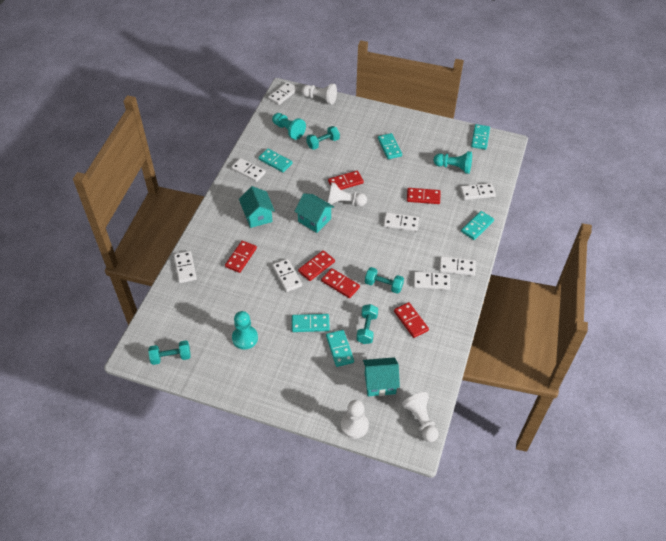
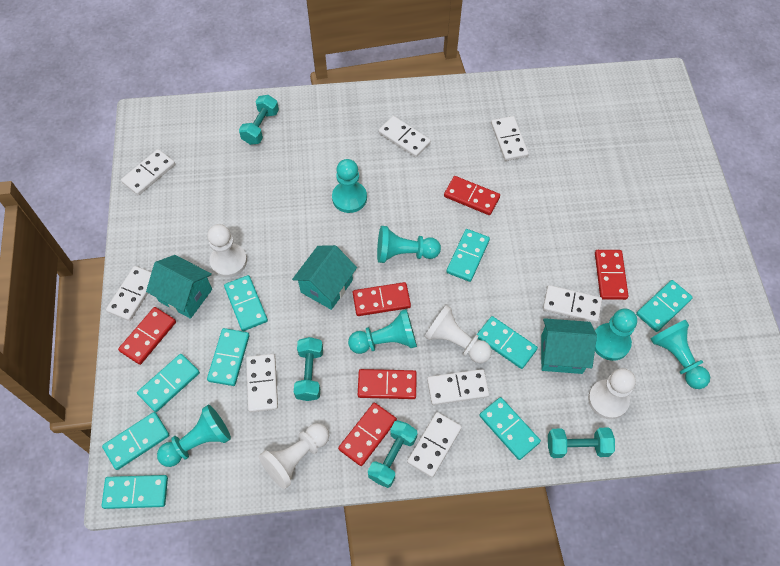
turquoise domino: [258,149,292,172] [292,314,330,332] [326,330,354,367] [378,133,402,159] [461,211,494,240] [471,124,490,150] = 6 -> [101,475,168,509] [102,412,169,470] [137,354,200,412] [207,328,250,386] [224,275,268,331] [446,229,490,282] [477,316,538,369] [479,397,541,460] [636,280,693,332] = 9
turquoise pawn: [232,311,258,349] [272,113,306,140] [434,151,472,174] = 3 -> [157,405,231,467] [332,159,367,213] [348,309,417,354] [377,226,441,263] [595,308,637,361] [651,320,710,389] = 6

